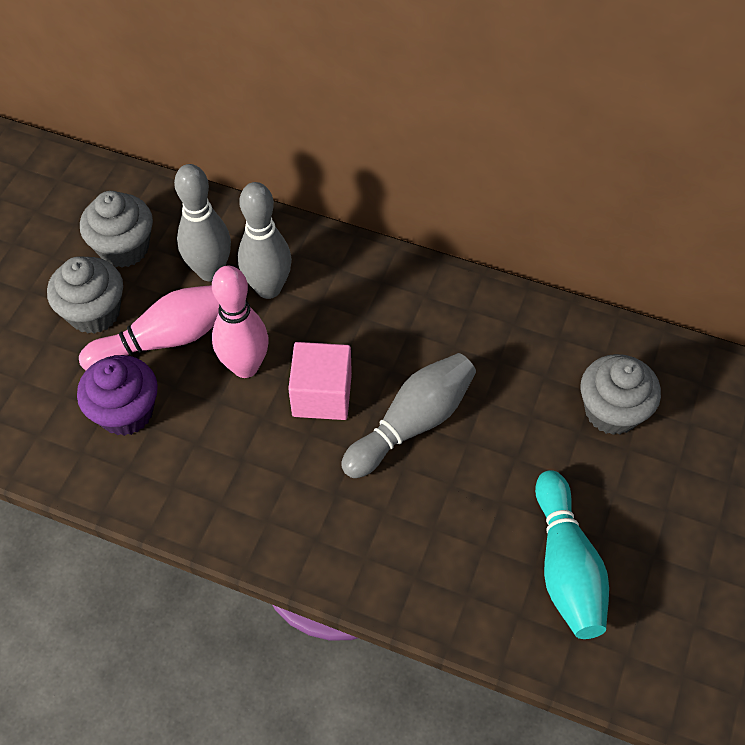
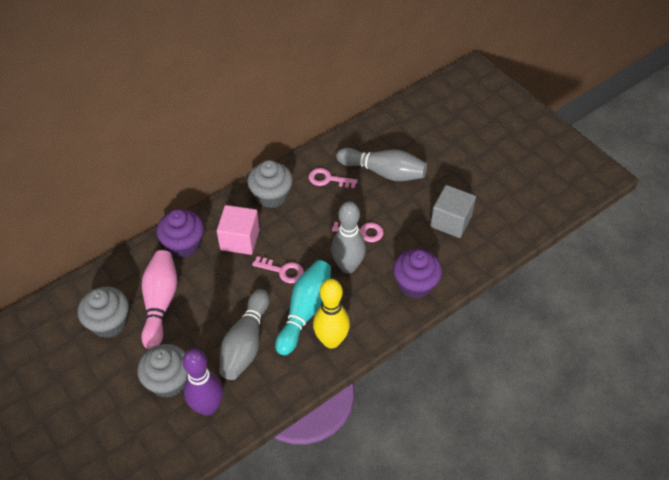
grey cube: none = 0 -> [431,185,476,238] = 1
pink bowling pin: [79,285,219,371] [212,266,269,378] = 2 -> [141,250,177,350] = 1
pink key: none = 0 -> [252,256,304,283] [309,168,358,188] [332,222,384,242] = 3
purple bowling pin: none = 0 -> [182,349,223,416] = 1
purple cupcake: [77,355,158,436] = 1 -> [156,209,204,258] [393,249,442,299] = 2
yellow bowling pin: none = 0 -> [313,279,350,349] = 1

